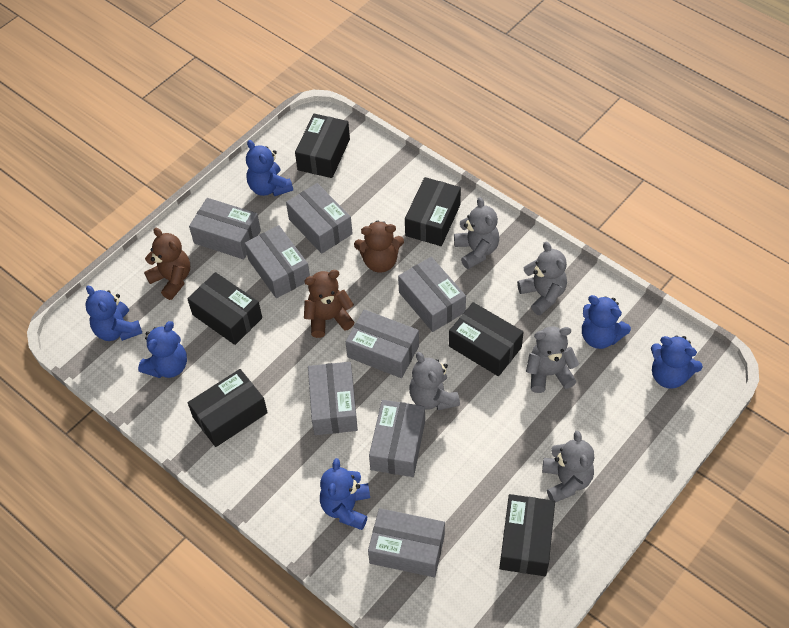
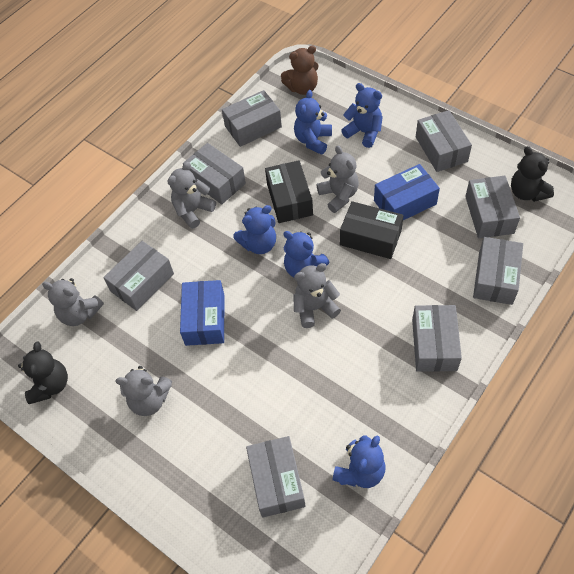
black box: [187,272,262,345] [188,369,268,447] [295,114,350,178] [405,177,461,246] [449,302,524,376] [499,494,555,576] = 6 -> [265,160,313,223] [340,201,404,259] = 2
black teddy bear: none = 0 -> [18,341,68,404] [511,146,554,202] = 2
blue box: none = 0 -> [180,280,224,346] [374,164,440,220] = 2
blue teddy bear: [85,286,142,341] [138,321,187,378] [246,140,293,196] [320,458,370,530] [582,295,631,349] [651,335,703,389] = 6 -> [233,205,276,254] [283,231,330,278] [294,90,332,155] [332,435,386,488] [341,83,383,148] = 5
brown teddy bear: [144,228,190,300] [304,270,355,338] [354,220,404,272] = 3 -> [281,45,318,95] = 1

